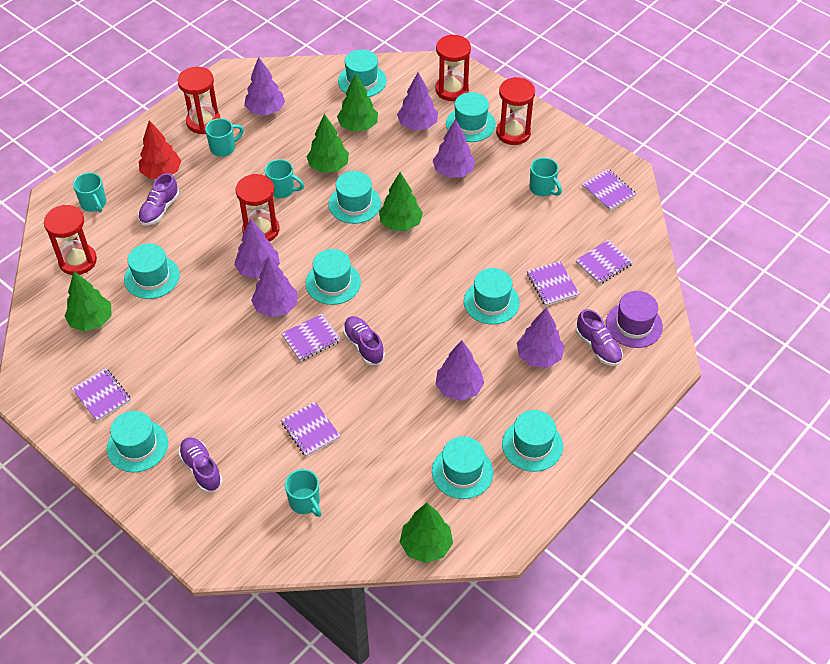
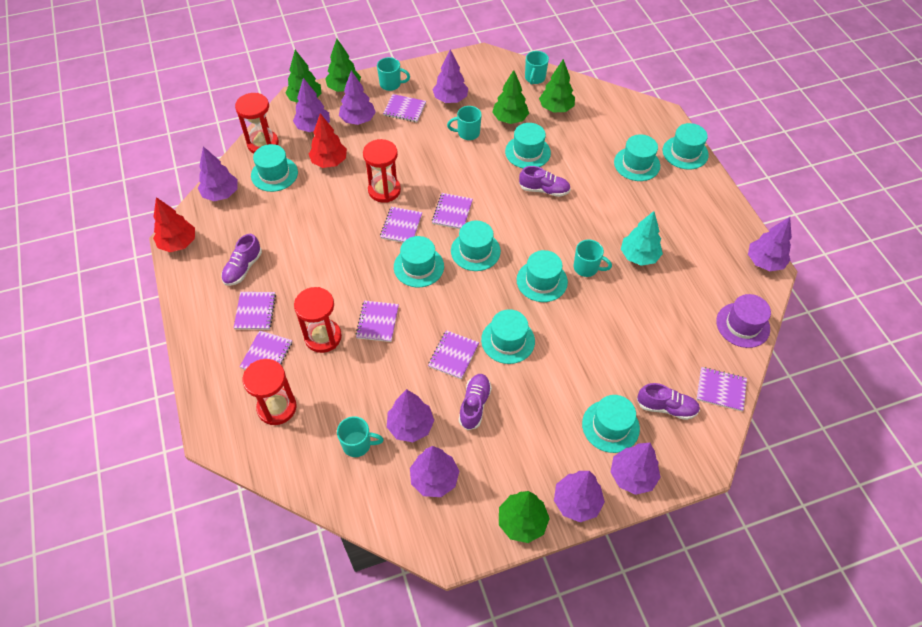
purple notebook: [71,368,131,422] [281,314,341,361] [281,402,341,457] [527,261,579,306] [576,240,633,285] [582,169,636,211] = 6 -> [234,292,276,330] [240,330,292,370] [356,301,399,342] [380,207,422,243] [383,94,426,122] [428,330,479,380] [432,193,473,229] [697,367,747,411] = 8
purple tree: [234,219,280,279] [244,57,285,116] [251,257,297,317] [397,72,438,130] [433,119,475,178] [435,340,484,401] [517,307,565,368] = 7 -> [198,146,237,201] [293,78,330,132] [339,71,376,125] [387,389,434,442] [410,446,459,497] [432,50,468,103] [554,471,605,522] [611,443,661,495] [748,217,792,271] = 9
red hourglass: [44,205,97,275] [178,67,220,134] [235,174,280,242] [435,34,471,101] [496,77,535,145] = 5 -> [235,93,279,154] [243,359,297,425] [294,287,342,353] [363,139,401,203] = 4
red tree: [139,120,181,179] = 1 -> [153,197,195,252] [309,113,347,168] = 2
turquoise tree: none = 0 -> [621,211,663,266] = 1

